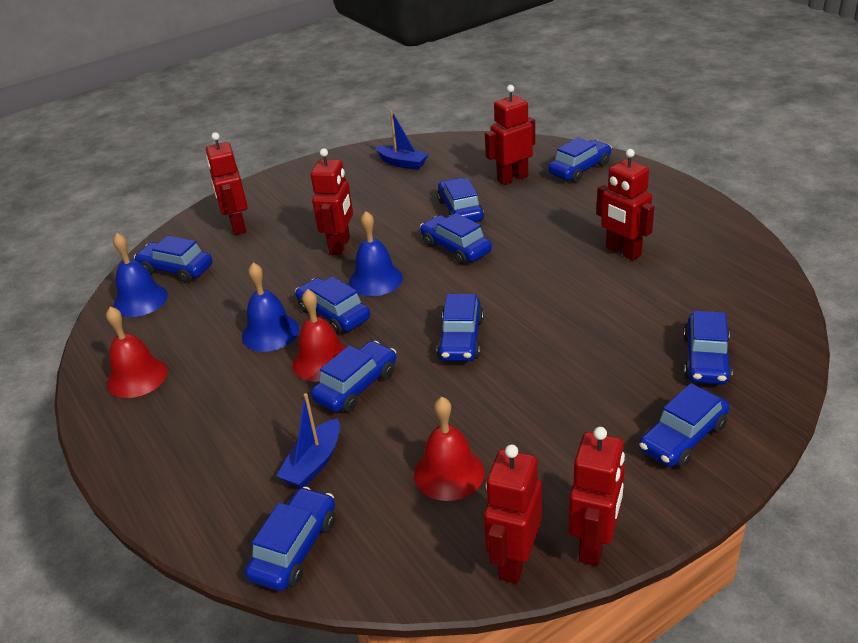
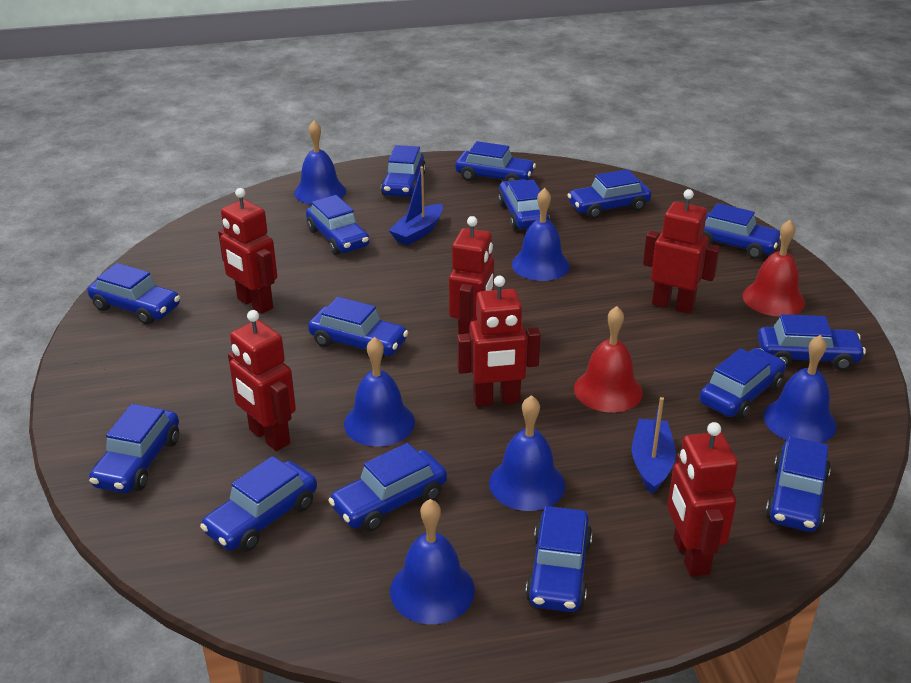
blue bell: [113,233,168,317] [242,263,299,352] [349,211,403,296] = 3 -> [294,120,346,205] [344,337,415,447] [390,499,475,624] [489,395,565,511] [512,188,570,281] [763,335,837,443] = 6
blue car: [134,236,213,283] [245,487,335,591] [295,276,370,334] [311,341,396,412] [420,213,492,265] [437,178,484,222] [437,294,484,361] [548,137,612,183] [639,383,729,468] [683,311,733,385] = 10 -> [87,263,180,325] [89,404,179,493] [200,456,317,552] [306,195,369,255] [308,297,408,360] [328,443,447,532] [381,145,426,197] [455,141,536,181] [498,179,549,230] [526,506,592,612] [567,169,651,219] [700,348,786,419] [702,203,781,259] [758,314,866,371] [766,436,831,532] = 15
red bell: [106,306,168,398] [292,289,346,382] [414,397,485,501] = 3 -> [574,306,643,412] [742,220,805,317] = 2

